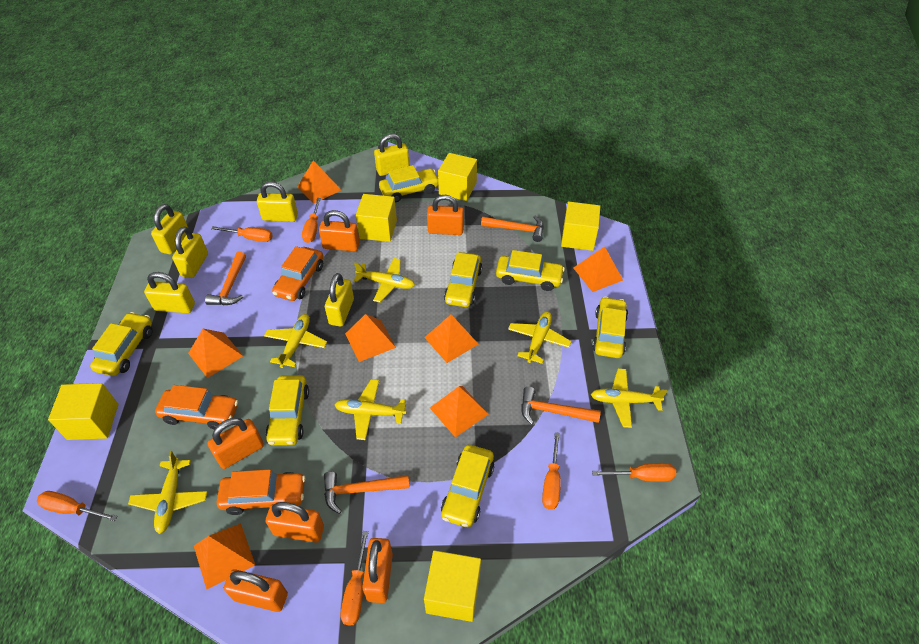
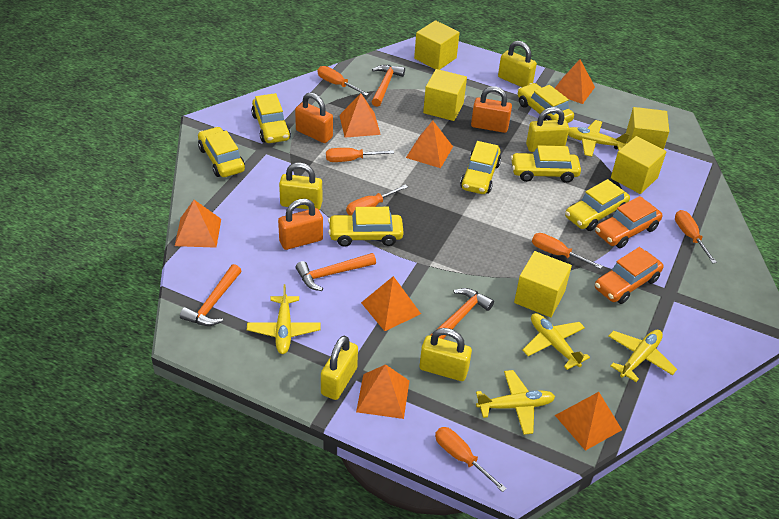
orange car: [155,385,238,430] [217,469,305,515] [272,246,323,301] = 3 -> [595,196,662,248] [595,247,664,304] = 2
orange padlock: [207,418,264,469] [224,569,288,612] [266,502,324,543] [319,210,360,251] [362,538,393,603] [427,195,464,235] = 6 -> [278,199,323,250] [295,92,333,143] [471,86,512,133] = 3
yellow padlock: [144,272,195,313] [151,204,188,254] [172,227,208,278] [257,182,298,222] [325,273,354,326] [374,134,410,176] = 6 -> [279,163,322,210] [321,336,358,400] [420,328,472,381] [498,41,537,87] [526,107,569,152] = 5
yellow plane: [128,451,208,534] [264,314,327,368] [335,379,407,440] [354,258,415,302] [508,311,572,364] [591,369,667,428] = 6 -> [247,284,321,354] [476,370,555,435] [523,313,590,370] [568,120,630,157] [609,330,677,382] = 5

